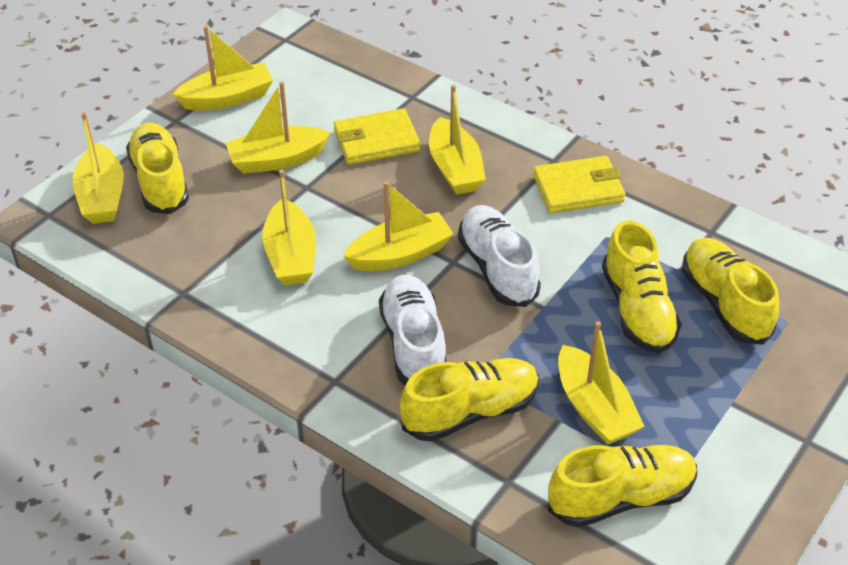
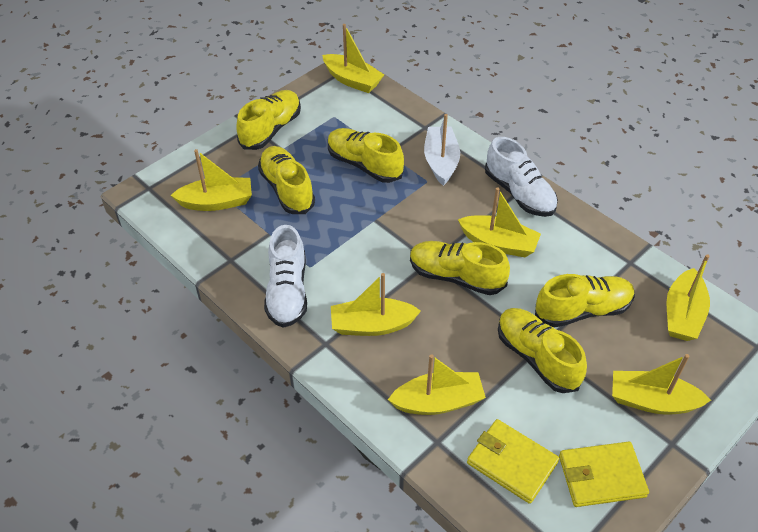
white boat: none = 0 -> [424,114,460,186] = 1
yellow shoe: [126,123,189,214] [400,358,539,442] [548,445,697,527] [602,220,681,353] [682,238,779,345] = 5 -> [236,90,301,150] [258,146,315,214] [328,128,404,183] [410,241,510,295] [498,308,587,393] [535,274,635,327] = 6

